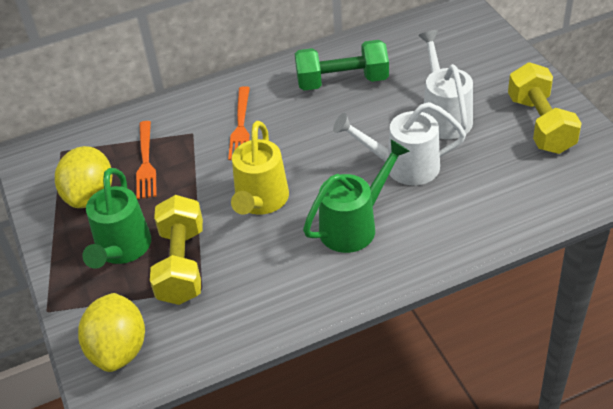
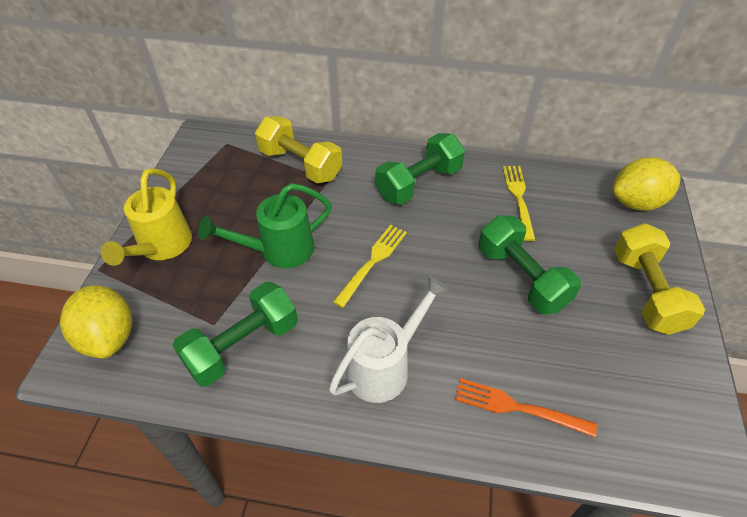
green dumbbell: [295,40,389,91] = 1 -> [172,282,298,387] [375,133,465,205] [479,215,581,315] = 3
green watering can: [82,168,151,269] [303,139,410,253] = 2 -> [198,183,332,268] = 1
orange fork: [136,121,157,199] [228,86,250,160] = 2 -> [455,378,597,437] = 1
white watering can: [333,102,466,185] [418,30,473,139] = 2 -> [329,276,450,403] = 1
yellow fork: none = 0 -> [333,225,407,308] [503,166,535,241] = 2

